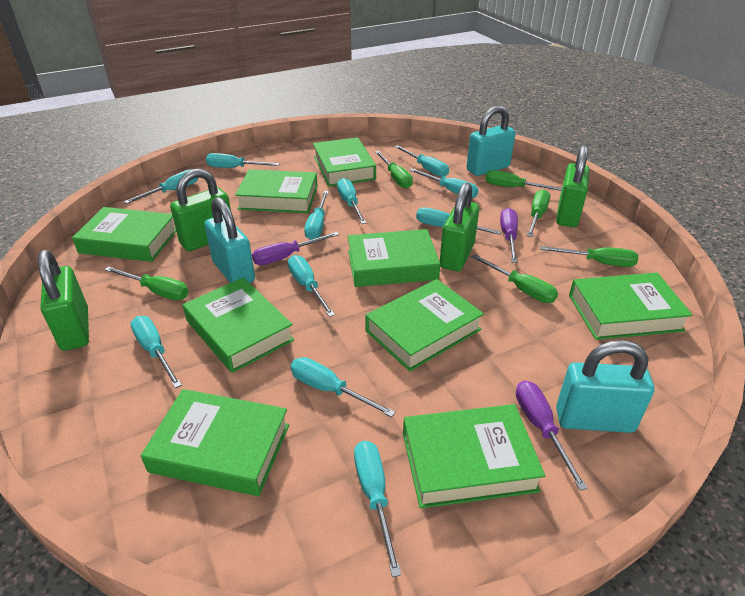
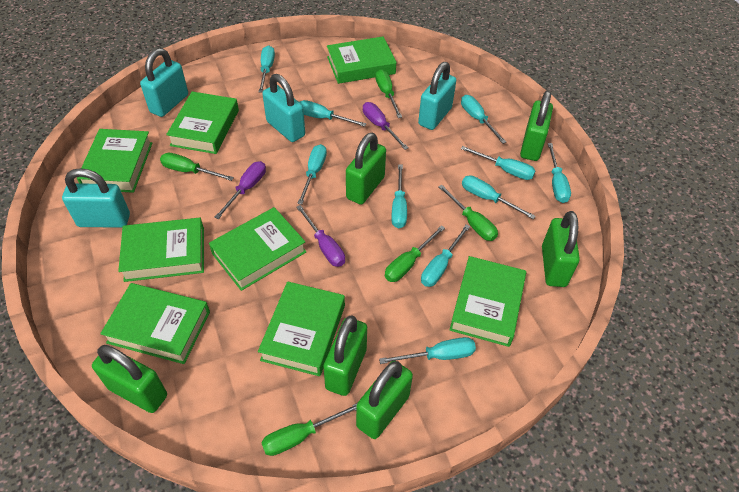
green book: [72,207,176,262] [141,389,289,496] [183,278,294,373] [235,169,318,213] [313,137,376,187] [348,229,440,287] [365,279,484,371] [403,404,545,508] [569,273,693,340] = 9 -> [77,129,152,193] [100,283,210,364] [118,218,204,282] [166,92,239,154] [209,207,306,291] [258,281,345,376] [327,36,397,84] [449,256,526,347] = 8
green padlock: [38,250,89,351] [170,169,231,251] [440,183,479,272] [556,145,590,227] = 4 -> [92,345,167,413] [324,315,367,396] [346,132,386,205] [356,361,413,439] [520,91,553,161] [542,211,580,287] = 6
green screwdriver: [104,266,189,300] [375,151,413,189] [471,254,558,303] [485,170,562,191] [527,189,550,237] [540,246,638,267] = 6 -> [160,153,234,181] [261,403,357,456] [375,69,402,118] [385,225,445,282] [438,185,498,241] = 5
turquoise padlock: [204,197,255,283] [467,106,516,176] [556,340,655,433] = 3 -> [62,168,130,228] [140,48,188,117] [262,74,305,142] [418,62,456,130] = 4
turquoise screwdriver: [124,169,198,204] [130,316,182,388] [206,153,280,168] [288,255,335,317] [290,357,396,417] [304,191,329,240] [337,178,366,224] [354,441,401,577] [395,145,449,177] [409,168,478,198] [416,207,501,235] = 11 -> [259,45,275,93] [297,144,327,205] [299,100,366,127] [379,337,476,364] [391,164,407,228] [421,224,470,287] [461,95,506,144] [461,146,536,180] [462,175,536,219] [548,143,571,203] = 10

